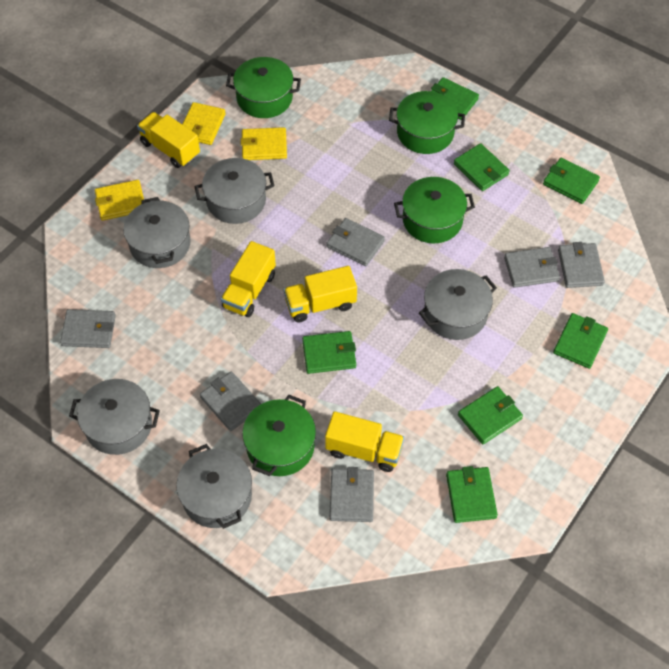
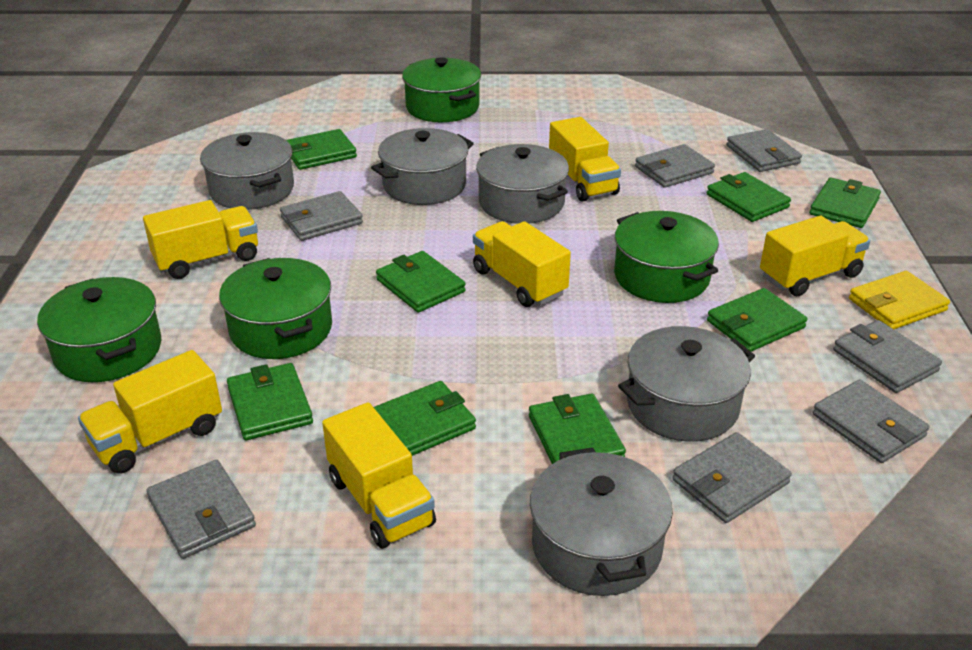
green wallet: [302,331,356,374] [431,77,479,120] [446,466,498,523] [454,143,510,191] [458,386,523,444] [543,158,600,204] [553,313,608,369] = 7 -> [227,363,313,440] [287,129,357,170] [374,381,476,456] [376,251,466,313] [529,393,626,464] [707,172,791,222] [707,288,807,352] [810,177,881,228] = 8
grey wallet: [60,309,116,348] [200,371,261,431] [326,218,385,266] [330,467,374,522] [504,247,560,288] [558,242,605,288] = 6 -> [146,460,256,559] [280,191,363,241] [635,144,715,188] [672,432,792,523] [726,129,802,172] [813,379,930,463] [833,320,942,393] = 7
yellow truck: [137,112,200,168] [221,241,276,317] [284,266,357,322] [325,411,404,472] = 4 -> [78,350,222,474] [143,200,258,279] [322,402,436,548] [473,221,571,307] [549,117,621,202] [760,216,870,296] = 6
yellow wallet: [95,180,144,221] [182,102,226,145] [240,127,287,160] = 3 -> [849,271,950,329] = 1

